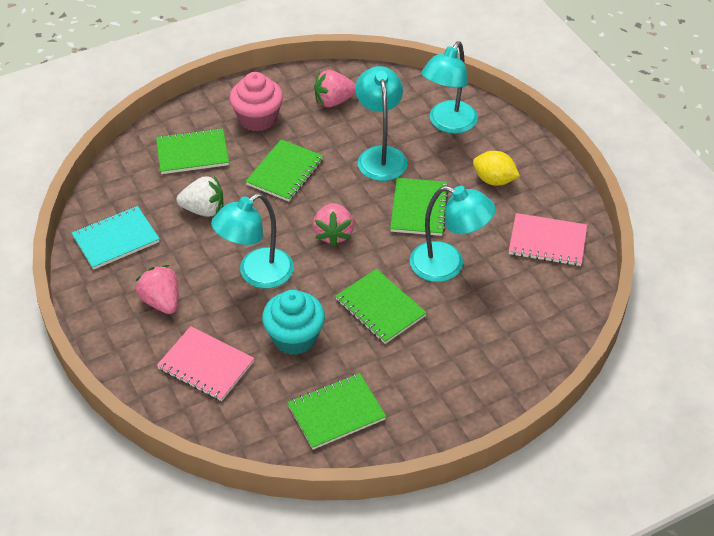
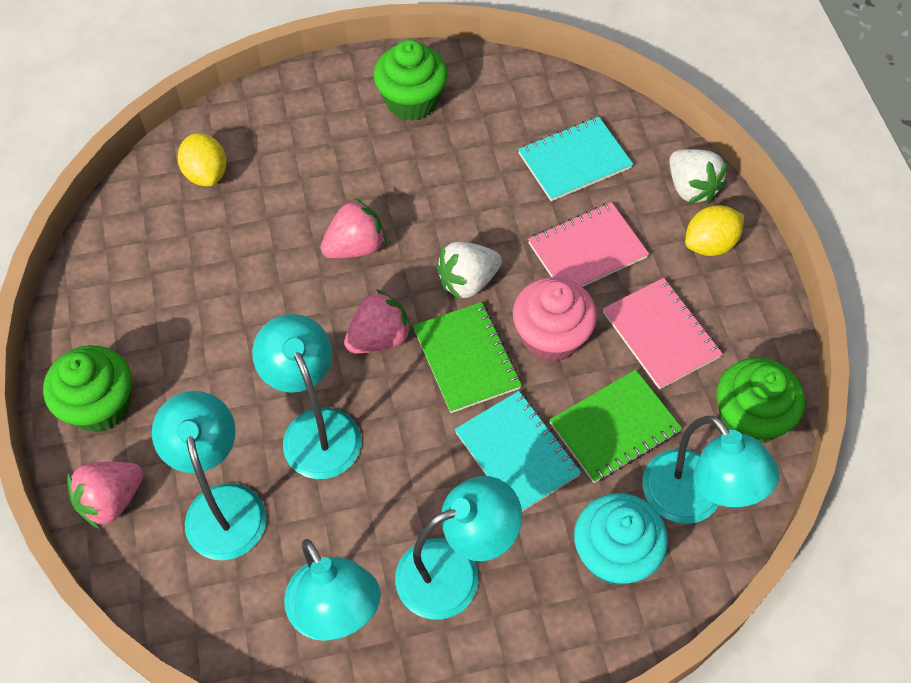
green cupcake: none = 0 -> [43,345,132,432] [373,40,448,121] [717,358,805,443] = 3
green notebook: [156,128,229,174] [245,139,324,202] [287,373,386,450] [335,269,427,344] [390,178,449,236] = 5 -> [413,302,522,413] [549,370,682,483] = 2
turquoise lamp: [211,193,294,289] [355,66,407,181] [410,186,495,282] [421,42,478,134] = 4 -> [152,391,267,560] [252,314,361,479] [284,539,381,641] [395,476,522,619] [643,416,779,524] = 5
turquoise notebook: [72,206,160,270] = 1 -> [455,391,581,512] [518,117,633,201] = 2
white strawberry: [177,176,223,217] = 1 -> [436,241,502,300] [669,149,728,204] = 2
yellow lemon: [473,151,520,186] = 1 -> [178,133,227,186] [685,205,744,256] = 2

